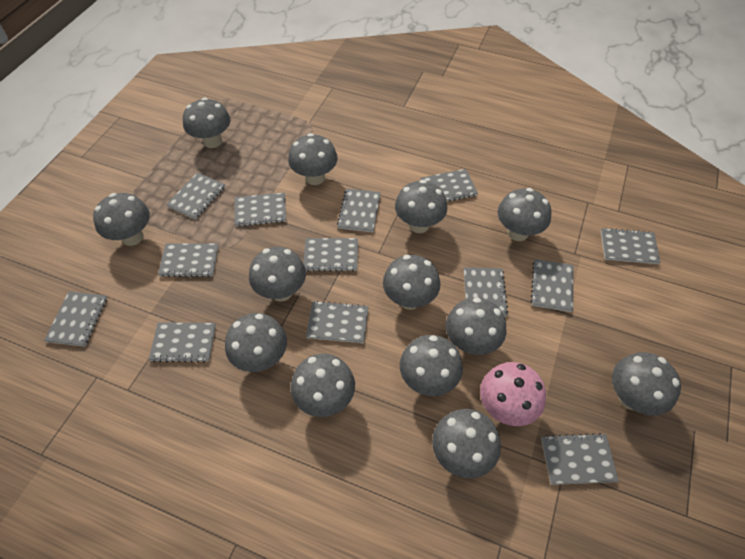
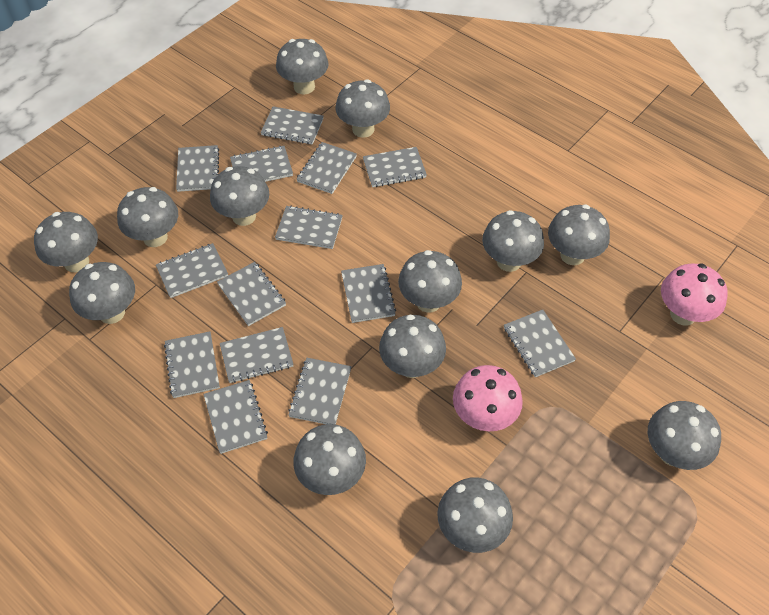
grey notebook: [44,291,107,347] [149,322,216,363] [158,244,219,277] [166,172,225,219] [235,193,286,227] [303,238,358,271] [306,301,369,343] [337,188,381,232] [420,169,478,202] [464,267,508,317] [531,259,573,312] [541,433,619,485] [601,228,660,264] = 13 -> [156,243,228,298] [164,331,220,398] [176,145,219,192] [204,380,268,454] [217,262,286,326] [220,327,294,383] [230,145,293,182] [261,106,324,145] [275,206,343,249] [288,358,352,425] [296,142,357,194] [341,264,396,323] [363,147,427,187] [504,310,576,377] = 14
pink mushroom: [480,362,546,426] = 1 -> [453,365,523,431] [661,263,728,325] = 2

